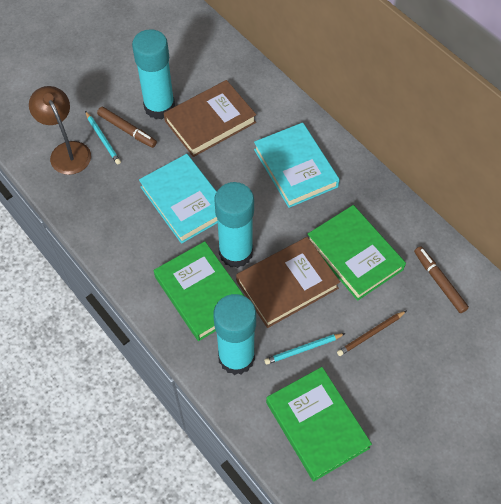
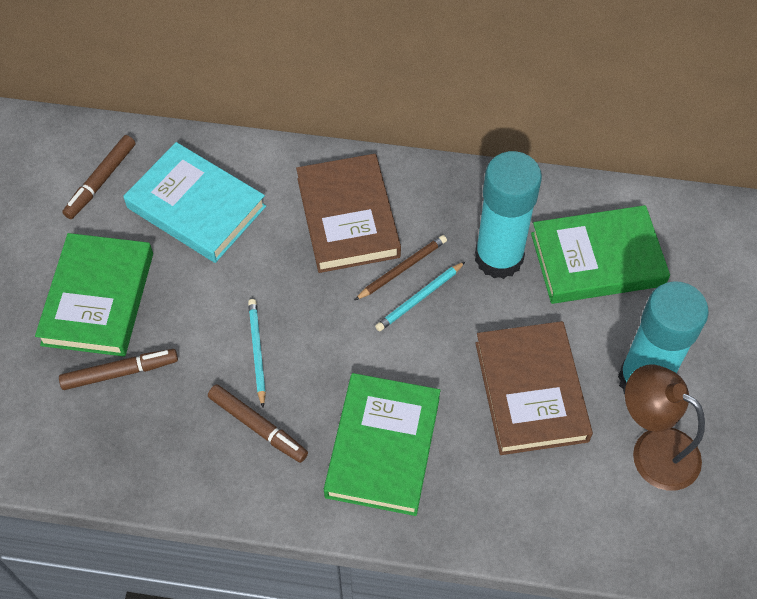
brown marker: [97,107,157,148] [414,246,469,313] = 2 -> [59,349,178,390] [62,135,135,219] [208,385,308,463] = 3
turquoise book: [139,154,218,244] [254,123,340,208] = 2 -> [123,142,266,263] = 1
turquoise glue stick: [132,29,175,120] [213,294,256,375] [214,182,254,268] = 3 -> [475,151,542,279] [618,281,709,394] = 2

